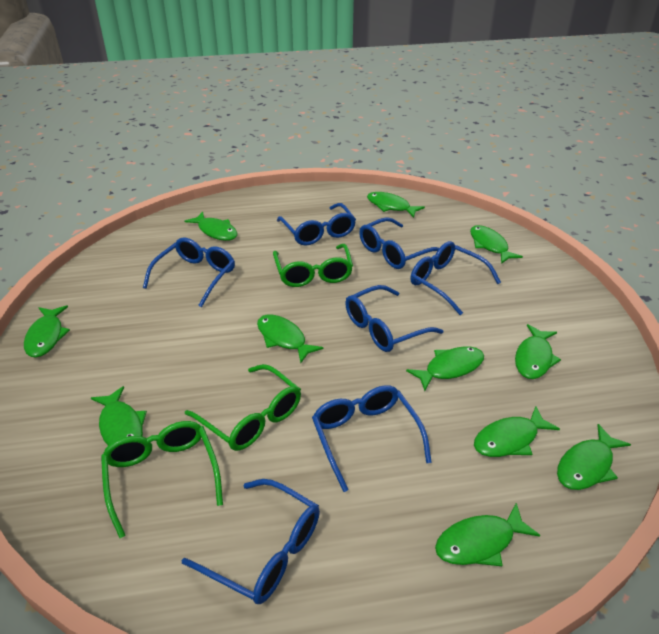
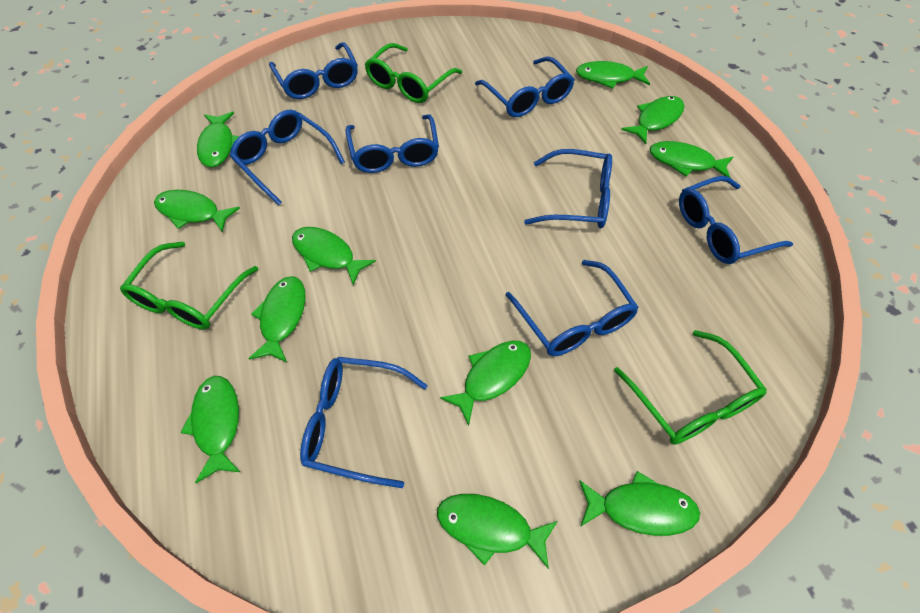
blue glasses: [143,237,235,307] [181,479,320,604] [277,203,356,246] [312,385,432,492] [345,285,443,352] [359,217,439,269] [410,241,501,315] = 7 -> [230,110,345,206] [269,42,358,99] [300,357,428,488] [345,114,439,173] [475,56,575,117] [506,260,639,356] [524,149,612,228] [679,176,793,264] = 8

